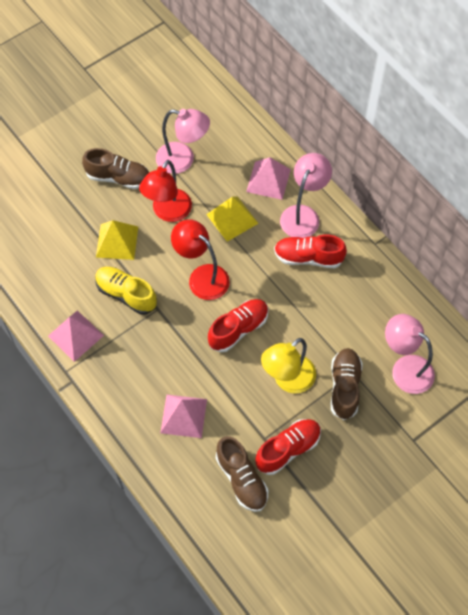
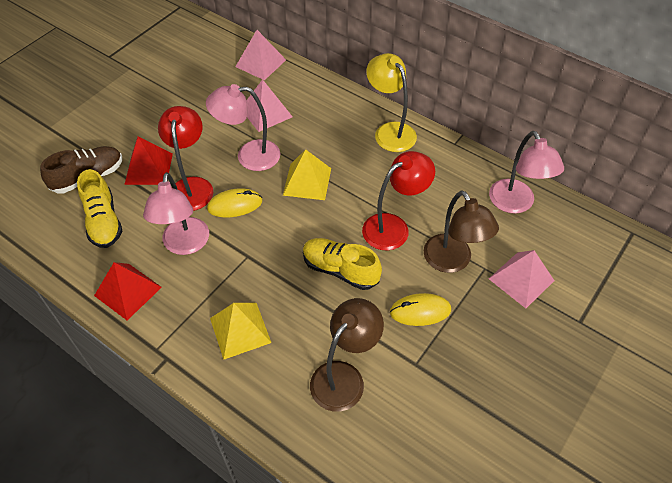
brown lamp: none = 0 -> [310,298,384,412] [424,191,499,273] = 2
brown shoe: [82,148,149,189] [216,436,269,512] [331,348,363,420] = 3 -> [40,146,122,194] = 1
red pyramid: none = 0 -> [94,262,162,320] [124,136,173,185] = 2
red shoe: [208,299,268,352] [255,419,321,475] [274,234,347,268] = 3 -> none = 0
yellow mouse: none = 0 -> [207,188,262,217] [390,293,451,326] = 2
yellow shoe: [95,267,157,315] = 1 -> [77,169,122,248] [303,238,382,290] = 2

